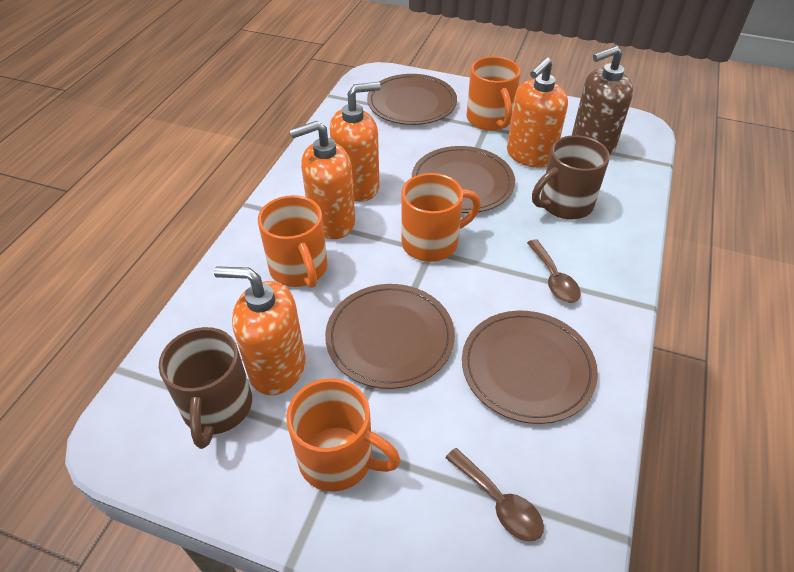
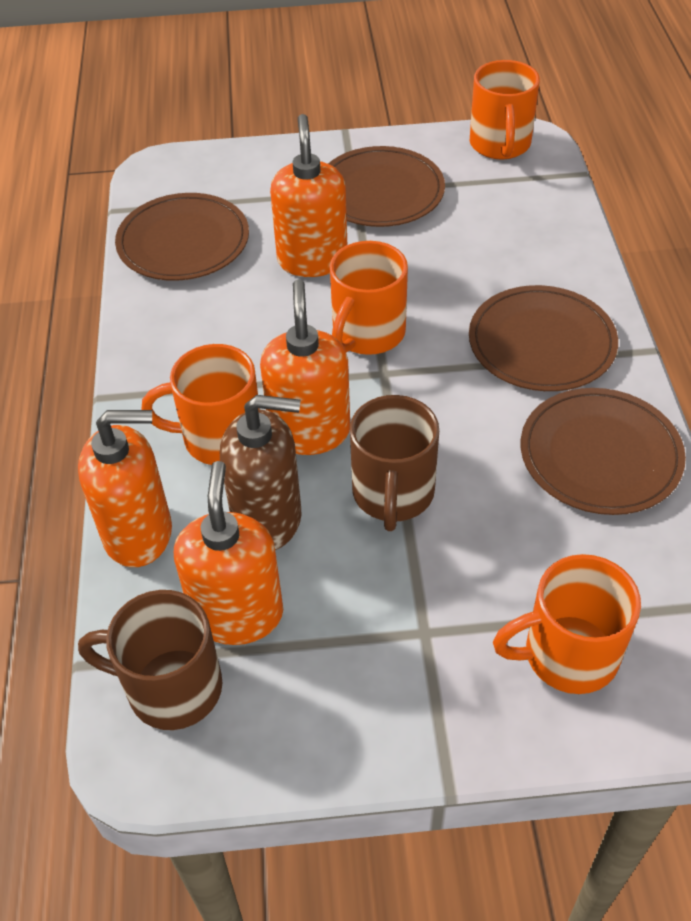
brown spoon: [445,448,544,541] [527,239,581,303] = 2 -> none = 0

